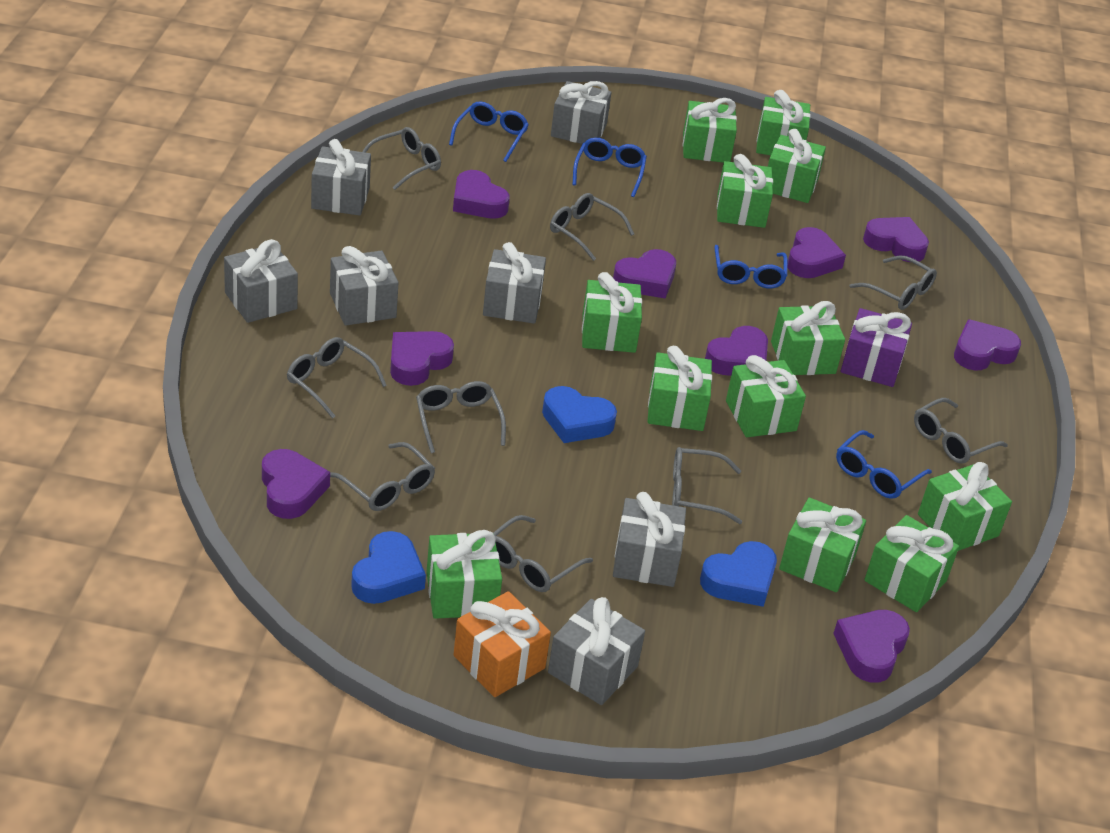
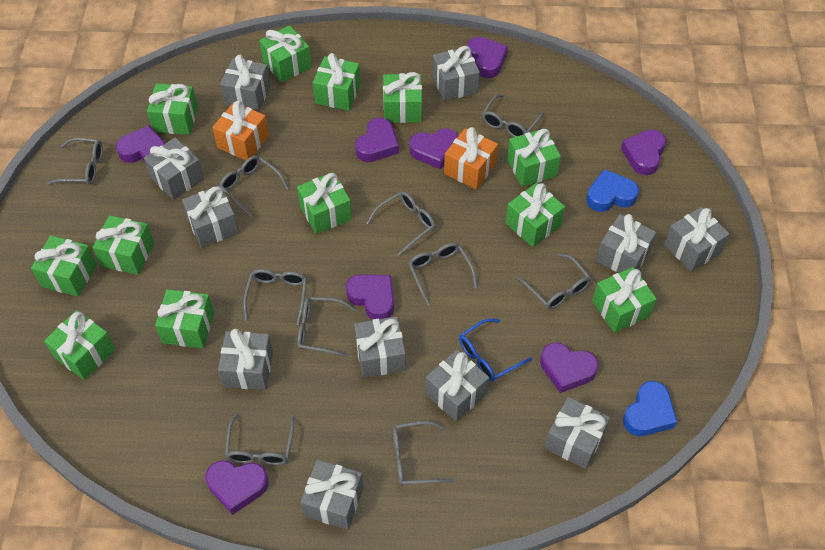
blue glasses: [449,101,529,162] [572,138,647,197] [714,245,788,288] [836,430,932,499] = 4 -> [459,318,532,382] = 1
blue heart: [351,531,426,604] [542,386,617,443] [700,541,777,607] = 3 -> [586,169,639,212] [623,381,677,436] = 2
grey gift: [224,239,298,323] [311,139,371,216] [330,246,398,326] [483,242,546,324] [548,597,645,705] [551,81,611,144] [613,492,686,587] = 7 -> [144,137,204,200] [182,185,239,248] [218,329,273,390] [220,55,271,112] [300,460,364,530] [354,316,406,378] [425,349,489,422] [433,46,480,101] [544,397,610,469] [596,214,657,273] [664,207,730,272] = 11
grey glasses: [287,337,387,419] [330,442,435,511] [362,127,441,190] [416,381,506,453] [494,515,593,592] [550,193,634,261] [672,447,742,524] [849,255,937,310] [914,398,1008,463] = 9 -> [47,138,103,185] [220,156,289,218] [225,413,294,465] [243,269,307,325] [297,297,356,357] [367,191,435,256] [393,421,454,486] [408,243,477,306] [482,94,544,137] [517,253,591,310] = 10
orange gift: [453,591,551,697] = 1 -> [212,100,269,160] [444,127,498,190] = 2
purple gift: [841,308,912,387] = 1 -> none = 0
purple heart: [262,449,330,519] [390,331,454,386] [453,170,510,219] [613,249,676,299] [705,326,768,376] [788,227,846,278] [833,610,910,683] [863,217,929,262] [954,319,1021,371] = 9 -> [116,125,165,163] [206,460,268,515] [346,274,394,320] [355,118,399,162] [410,129,458,170] [467,37,508,78] [540,342,599,393] [621,130,666,175] = 8

